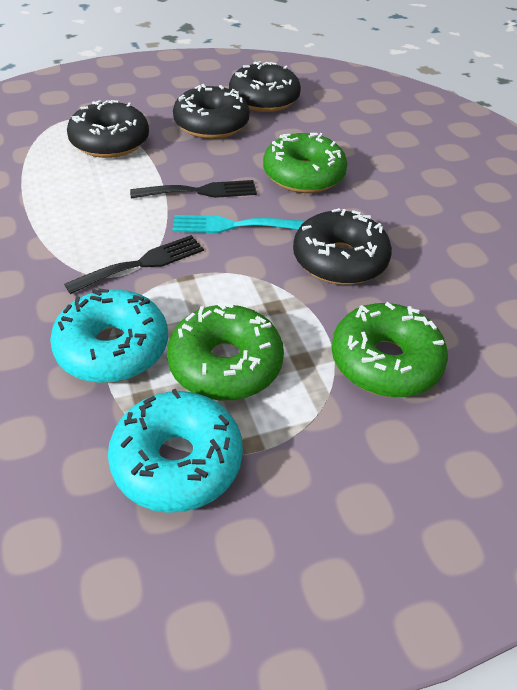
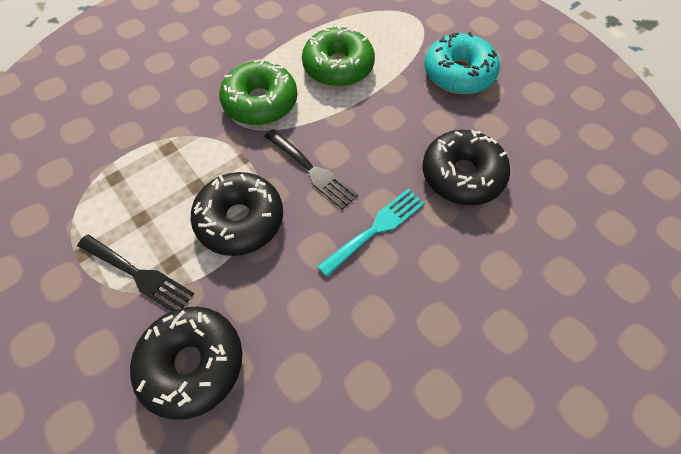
black donut: [67,100,149,158] [173,84,250,139] [229,61,301,112] [293,208,392,285] = 4 -> [130,307,242,420] [191,172,283,256] [423,130,510,206] = 3
green donut: [167,302,284,401] [263,133,347,193] [331,302,448,397] = 3 -> [219,59,297,125] [302,25,375,87] = 2
turquoise donut: [50,288,168,383] [108,389,243,513] = 2 -> [425,32,500,94] = 1

